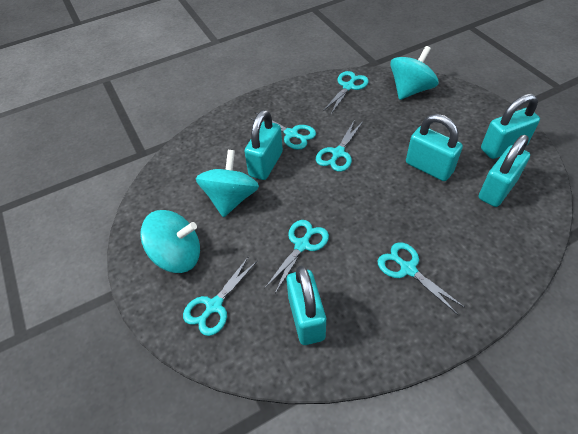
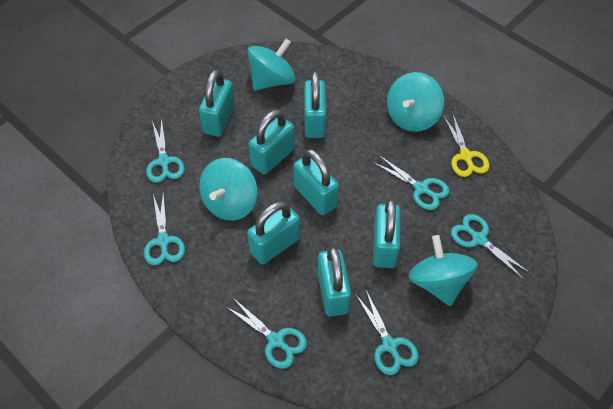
turquoise padlock: [244,110,283,180] [287,266,326,345] [406,114,463,181] [479,135,530,207] [481,94,540,159] = 5 -> [199,69,235,137] [247,201,300,264] [249,109,295,175] [293,149,339,215] [304,71,327,138] [318,246,351,317] [373,198,401,268] = 7
turquoise spinning top: [140,210,200,273] [196,150,259,217] [390,46,439,100] = 3 -> [199,158,257,221] [247,39,296,91] [387,72,444,132] [409,235,478,306] = 4
yellow scissors: none = 0 -> [443,115,489,177] = 1

